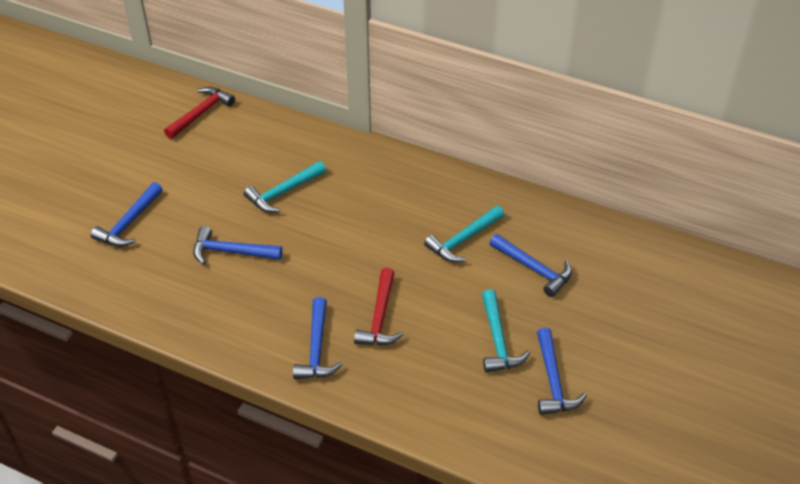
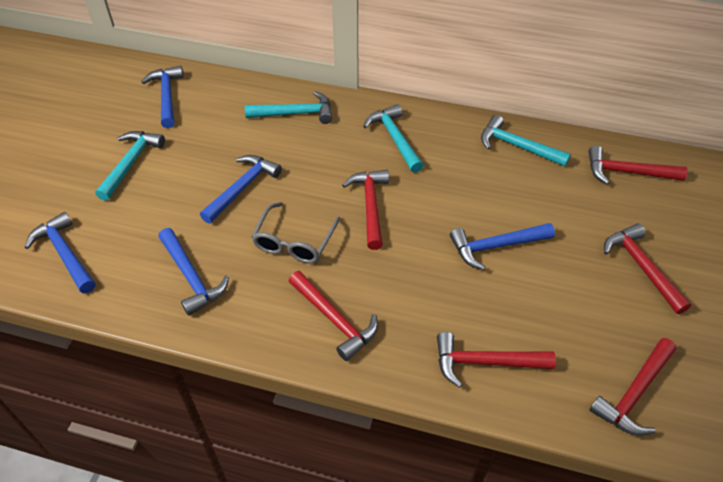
grey glasses: none = 0 -> [251,202,340,263] = 1
red hammer: [164,87,235,139] [354,268,403,345] = 2 -> [288,271,378,361] [342,170,389,250] [437,332,556,388] [588,146,687,184] [589,338,677,436] [604,224,691,314] = 6
turquoise hammer: [244,161,326,213] [424,206,504,262] [482,289,530,372] = 3 -> [95,131,165,201] [245,91,332,124] [363,104,424,173] [481,115,571,167] = 4

